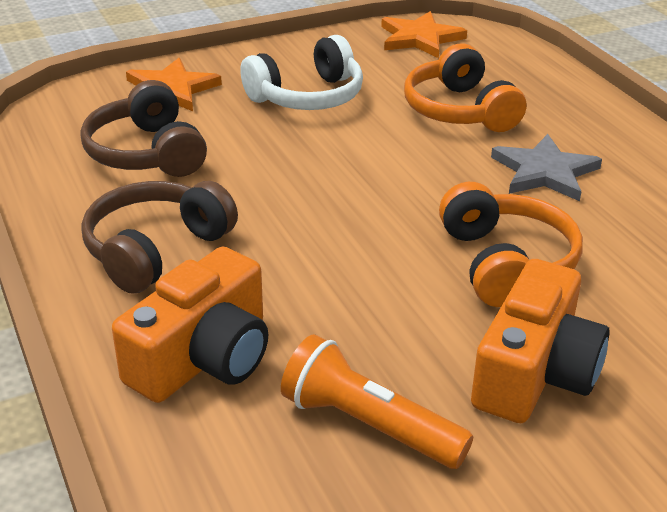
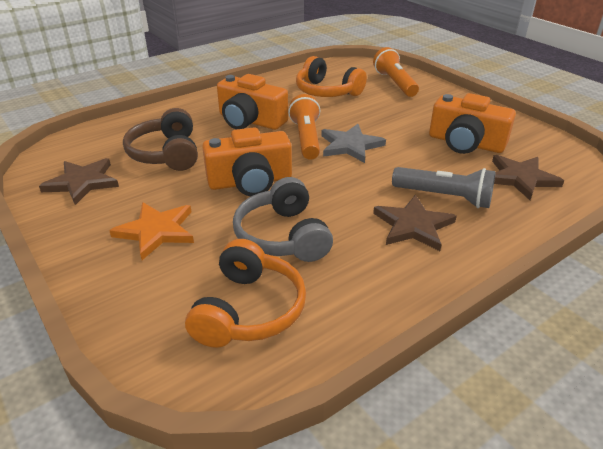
brown headphones: [80,80,207,177] [81,181,238,294] = 2 -> [123,108,198,171] = 1
brown star: none = 0 -> [39,158,119,205] [373,195,457,251] [492,155,564,200] = 3
grey flashlight: none = 0 -> [392,167,496,208] = 1
grey headphones: none = 0 -> [233,177,333,262] = 1
orange camera: [112,247,268,403] [471,259,610,423] = 2 -> [202,127,292,196] [217,74,288,130] [429,93,516,154] = 3
orange flashlight: [281,334,473,469] = 1 -> [288,94,320,160] [373,47,419,97] = 2
orange star: [126,58,222,111] [381,11,467,58] = 2 -> [109,202,194,260] = 1
white headphones: [240,35,363,110] = 1 -> none = 0

